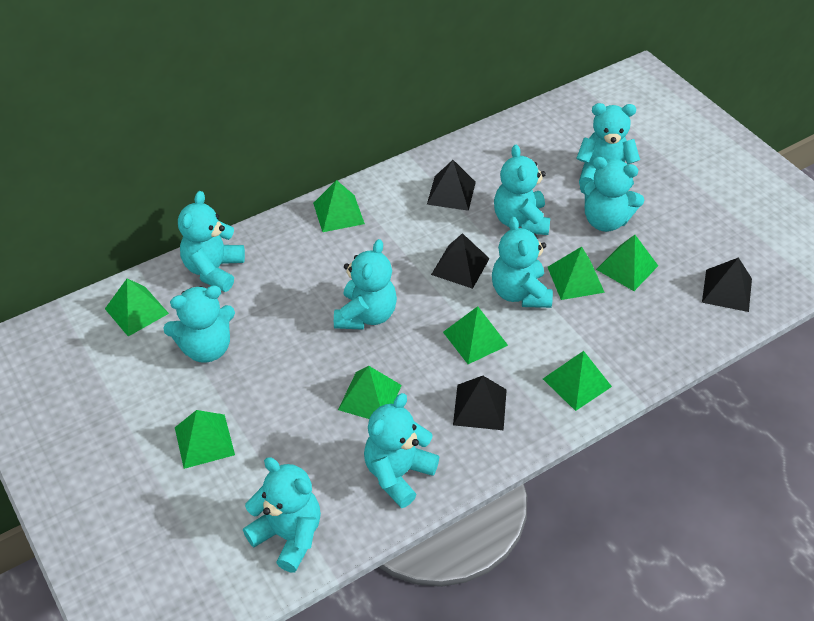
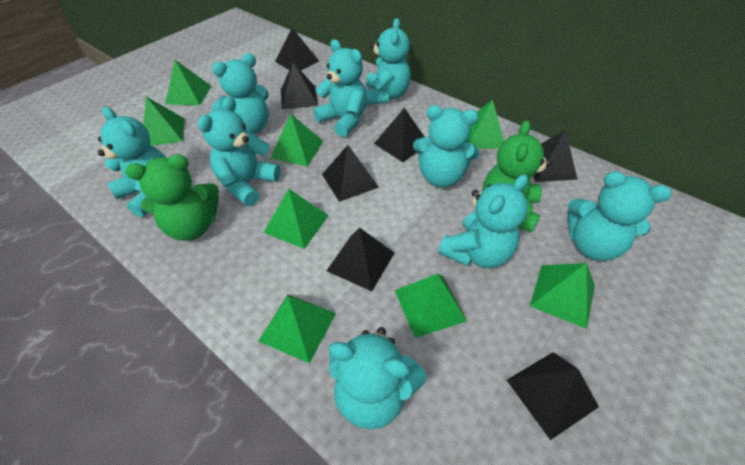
black pyramid: [427,160,476,211] [431,233,490,289] [453,376,507,430] [702,257,752,312] = 4 -> [275,28,319,70] [281,62,318,109] [322,145,379,202] [327,228,395,291] [374,108,424,162] [507,352,599,440] [533,130,578,182] = 7
green teddy bear: none = 0 -> [125,154,219,241] [483,120,552,233] = 2

